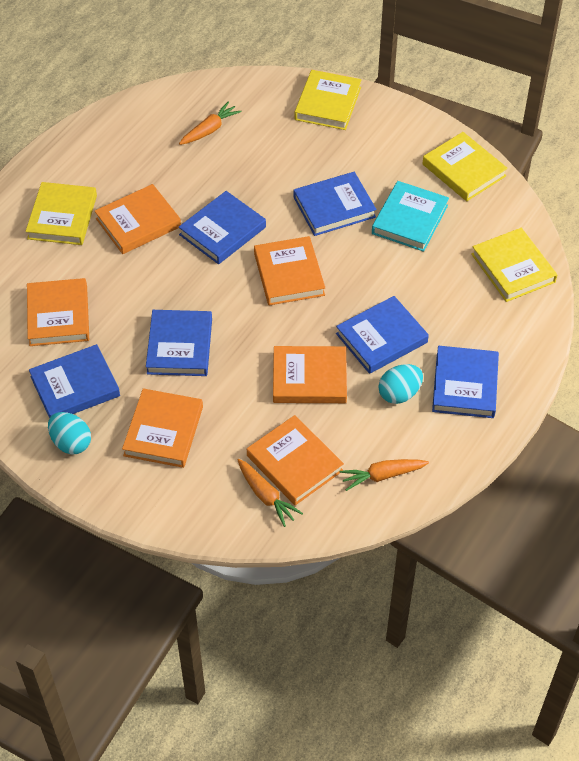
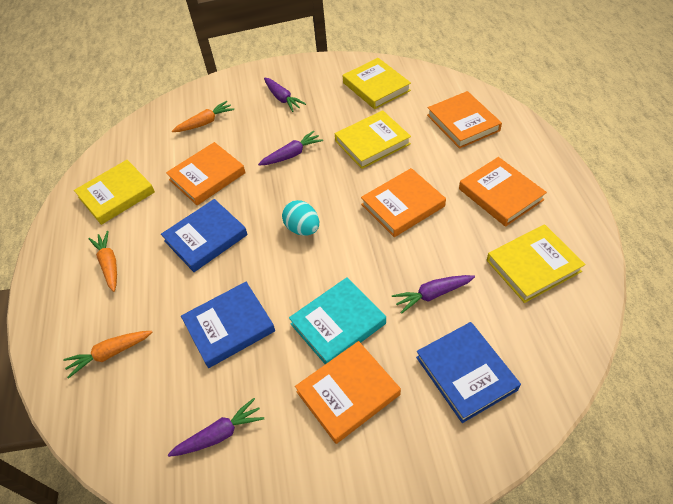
blue book: [29,344,120,418] [146,310,212,376] [178,191,266,264] [294,172,377,236] [336,296,429,374] [432,346,499,418] = 6 -> [161,199,248,272] [181,282,275,368] [416,322,521,423] = 3
orange book: [27,278,89,346] [95,184,181,254] [122,388,203,468] [247,415,344,505] [254,236,325,305] [273,346,347,403] = 6 -> [166,142,246,205] [295,341,401,444] [361,168,446,237] [427,91,502,149] [459,157,547,227] = 5
purple carrot: none = 0 -> [168,398,264,457] [258,131,323,165] [264,77,306,112] [392,275,475,314] = 4
turquoise egg: [48,412,91,455] [378,364,423,404] = 2 -> [282,200,319,236] = 1

